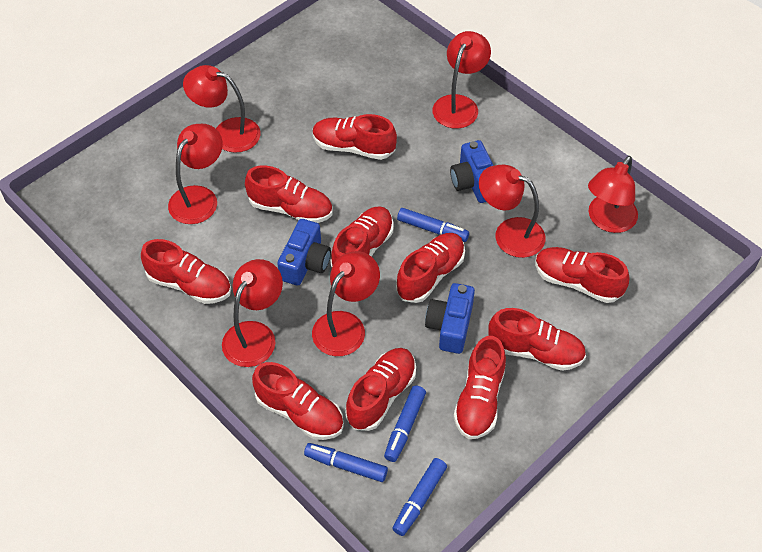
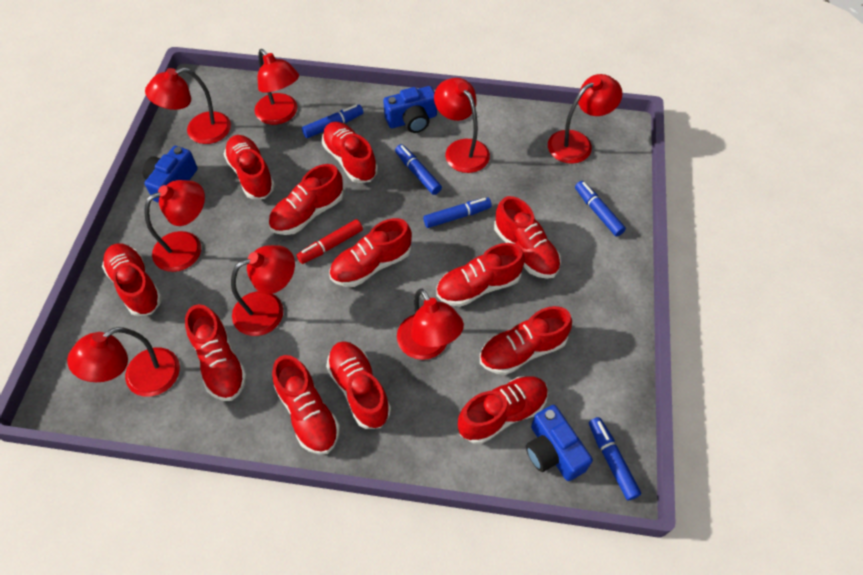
blue marker: [304,443,388,482] [384,386,426,462] [392,458,447,536] [397,208,469,242] = 4 -> [302,104,363,138] [395,144,442,195] [423,197,492,228] [575,181,626,237] [589,417,641,500] = 5
red lamp: [168,124,223,224] [183,65,261,153] [222,259,283,367] [312,251,380,356] [433,31,491,129] [479,164,546,258] [588,156,638,233] = 7 -> [67,327,180,397] [144,180,205,272] [145,68,231,144] [231,245,295,336] [254,49,299,125] [397,289,464,360] [434,78,490,173] [548,74,623,164] = 8
red marker: none = 0 -> [296,219,363,264] = 1
red shoe: [141,239,231,304] [245,166,333,223] [252,362,344,440] [313,114,397,160] [331,206,394,269] [345,348,416,431] [396,233,465,303] [453,336,506,439] [488,308,586,371] [535,247,629,303] = 10 -> [102,243,162,316] [185,304,247,401] [224,135,275,199] [268,164,344,235] [272,355,340,455] [322,122,378,183] [326,341,391,429] [329,218,412,287] [436,243,525,307] [458,376,548,444] [480,306,572,375] [494,196,561,279] = 12

